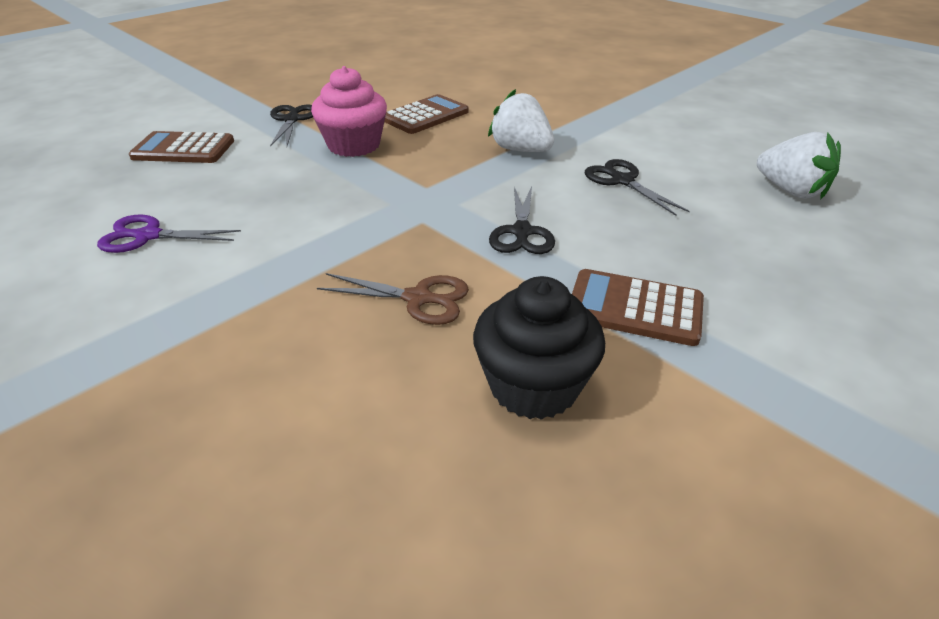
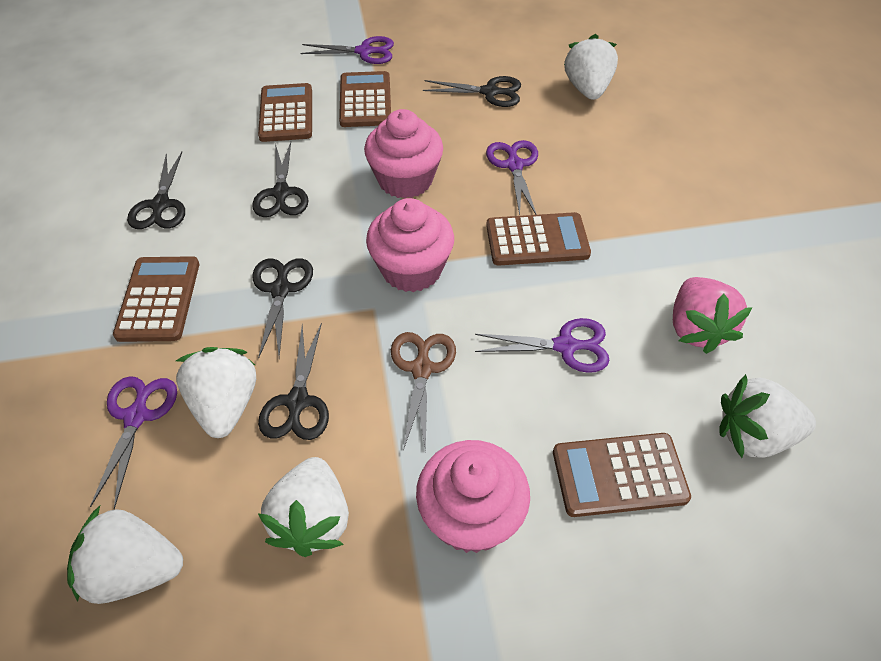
black cupcake: [473,276,605,420] = 1 -> none = 0
black scissors: [270,105,313,147] [489,186,555,254] [585,159,690,216] = 3 -> [127,152,185,229] [252,142,309,217] [253,258,313,359] [258,323,329,440] [423,76,521,107] = 5
brown calculator: [129,131,234,163] [384,94,469,134] [572,269,704,346] = 3 -> [113,256,199,342] [258,83,312,142] [339,71,391,127] [486,212,591,265] [553,433,691,517] = 5
pink cupcake: [311,66,387,157] = 1 -> [364,109,443,199] [366,198,454,292] [416,440,530,553] = 3
pink strawberry: none = 0 -> [673,277,753,354] = 1
purple scissors: [97,215,241,253] = 1 -> [90,376,177,509] [300,36,394,64] [475,318,610,373] [486,140,538,216] = 4
white strawberry: [488,89,554,152] [757,132,841,200] = 2 -> [67,506,183,604] [176,347,256,438] [258,457,349,557] [564,34,618,100] [719,374,816,458] = 5

